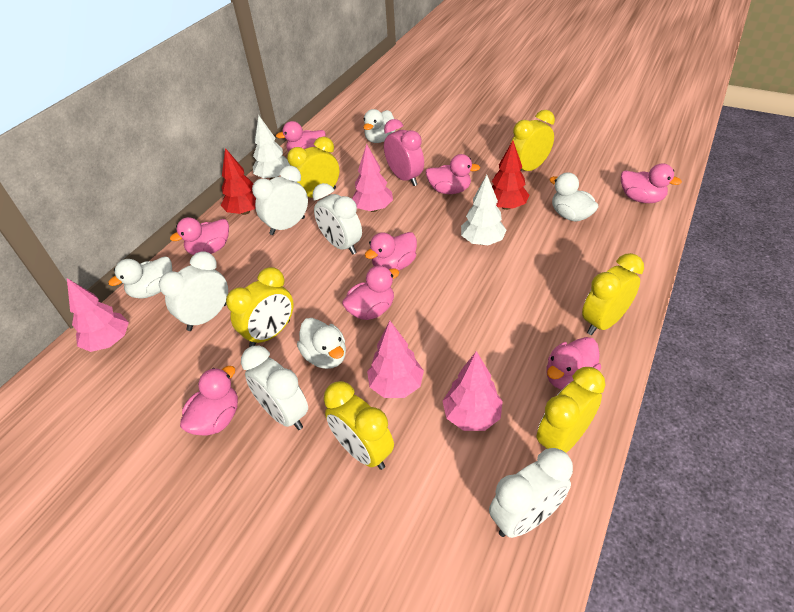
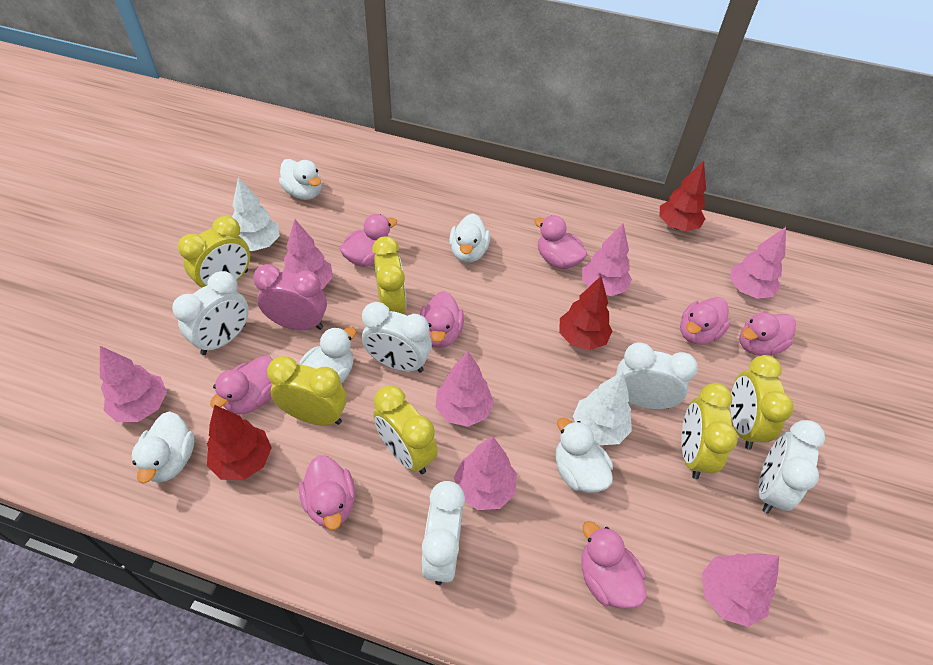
pink tree: [67,278,129,352] [352,144,393,212] [367,321,424,398] [443,351,503,431] = 4 -> [100,346,167,422] [283,219,333,289] [435,351,494,427] [454,436,517,510] [582,223,632,296] [702,553,779,627] [730,227,786,299] = 7
red tree: [221,148,256,215] [492,141,530,210] = 2 -> [207,405,272,480] [559,276,612,350] [659,161,706,231] = 3
white duck: [108,256,172,299] [297,318,346,369] [363,109,395,143] [549,172,599,221] = 4 -> [132,412,194,484] [279,159,322,200] [299,327,357,384] [449,213,490,263] [556,417,613,493] = 5

